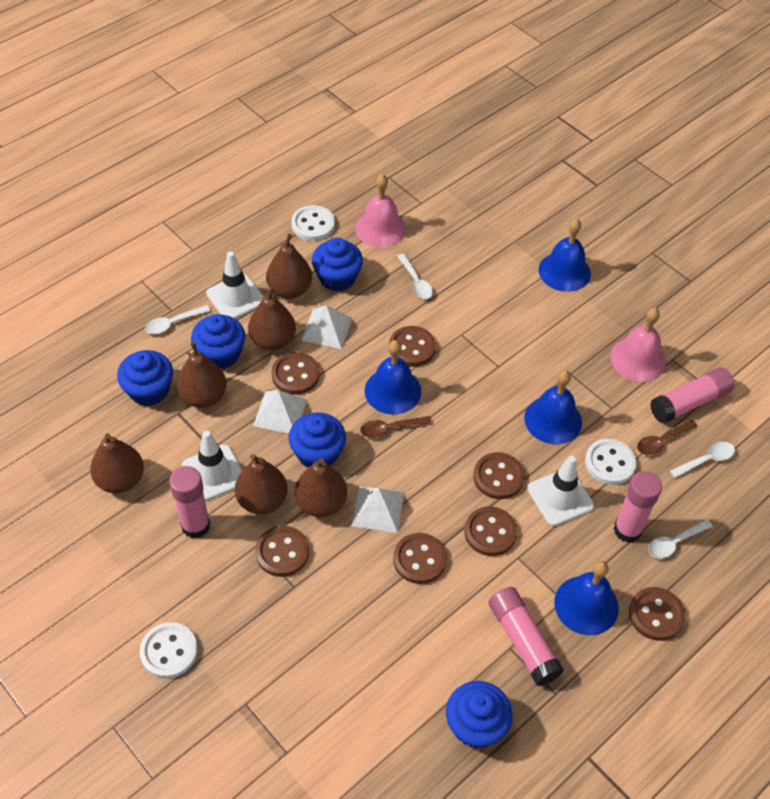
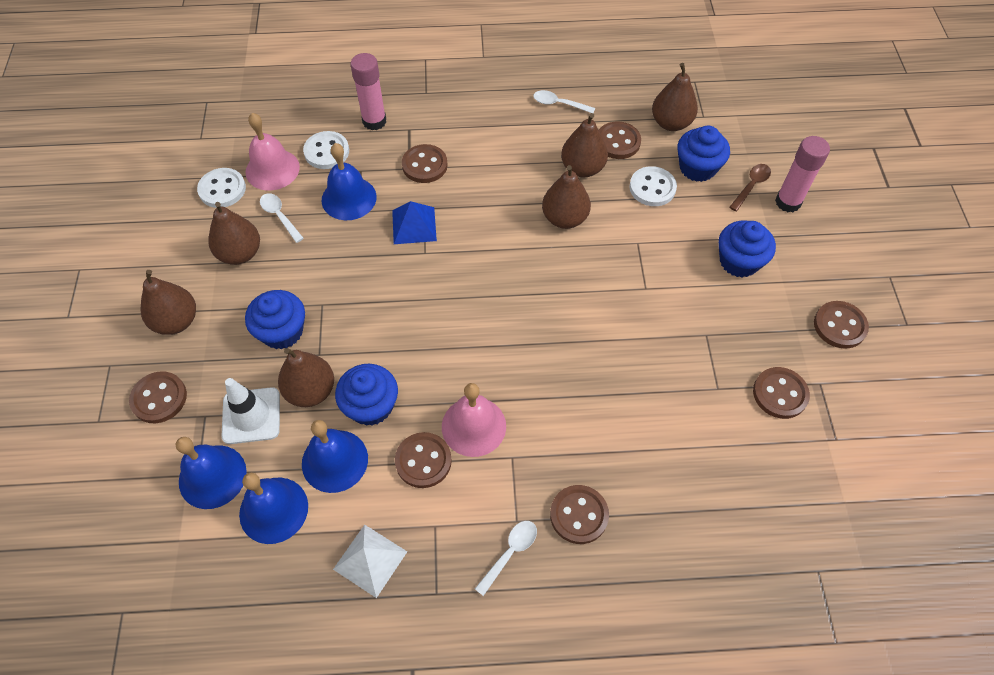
blue cupcake: [117,350,173,406] [191,314,245,369] [289,412,346,467] [312,238,363,291] [446,681,513,748] = 5 -> [245,290,305,350] [335,364,398,426] [678,126,730,182] [719,220,776,278] = 4
blue pyramid: none = 0 -> [392,201,437,244] = 1
brown spoon: [360,416,432,438] [637,420,697,455] = 2 -> [729,164,771,211] = 1
pink glue stick: [169,466,210,538] [488,587,564,686] [614,471,662,543] [650,367,735,424] = 4 -> [350,53,386,130] [775,136,830,212] = 2
white pyramid: [253,390,307,433] [301,305,352,349] [352,487,404,533] = 3 -> [333,525,407,598] = 1
white spoon: [145,305,210,334] [397,254,433,299] [648,519,713,559] [670,442,735,478] = 4 -> [260,193,304,243] [475,521,537,596] [533,90,595,113] = 3
white traffic cone: [182,431,242,501] [206,251,264,319] [527,456,594,526] = 3 -> [221,378,280,444] = 1

